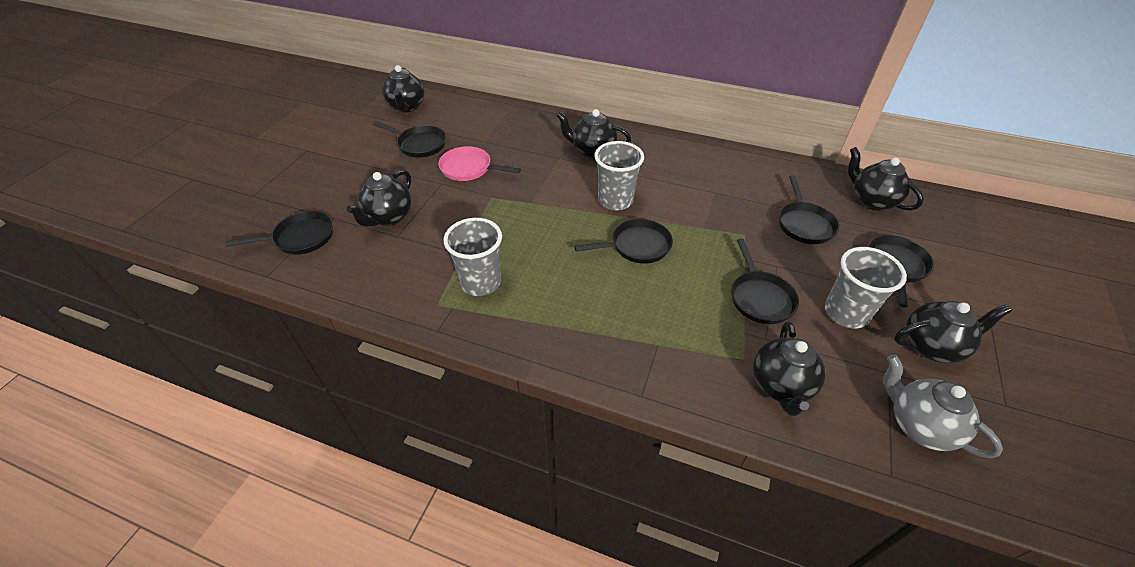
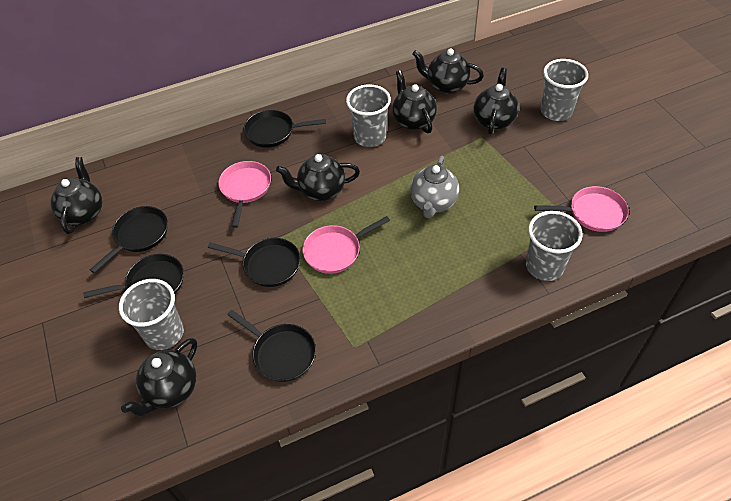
black pan: [226,211,333,255] [373,121,446,157] [574,219,673,264] [731,238,799,324] [779,175,839,244] [868,235,934,308] = 6 -> [83,254,184,298] [90,206,168,273] [208,238,300,287] [227,310,316,382] [244,110,326,148] = 5
grey cup: [444,218,502,296] [594,141,644,210] [825,247,907,328] = 3 -> [119,279,184,350] [346,84,391,147] [526,211,583,281] [541,59,588,121] = 4
pink pan: [438,146,521,181] = 1 -> [218,161,271,228] [302,216,390,274] [534,186,629,232] = 3

